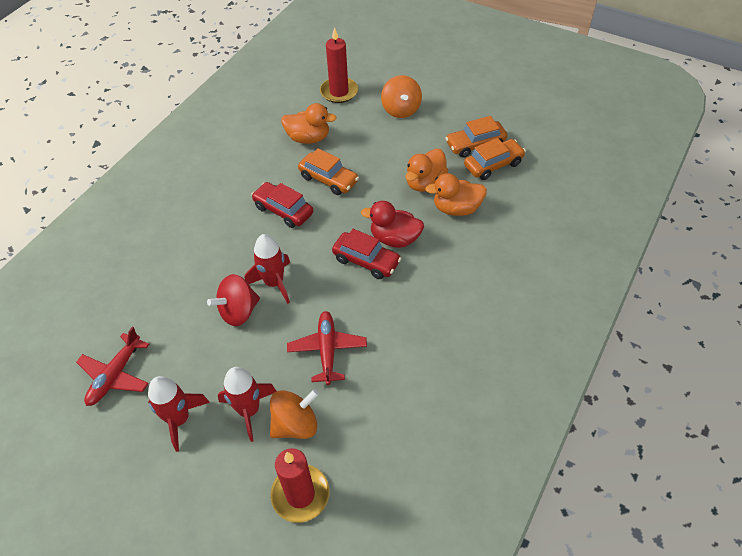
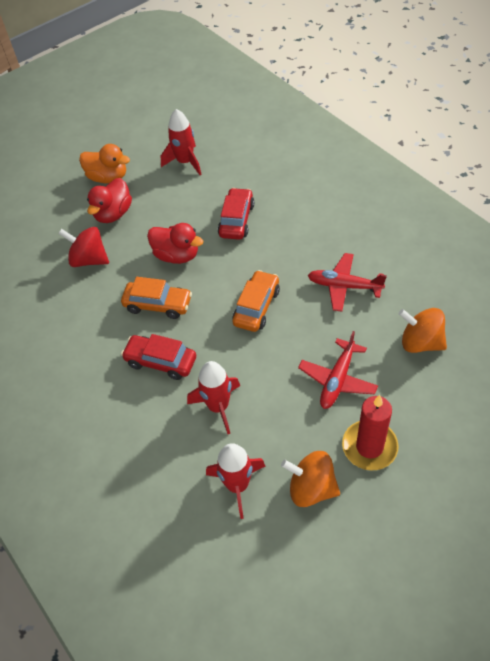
orange car: [298,148,359,195] [446,116,507,158] [464,138,526,180] = 3 -> [121,277,192,319] [232,270,280,332] = 2
orange duck: [281,103,337,144] [406,149,448,192] [425,173,487,216] = 3 -> [79,144,130,184] = 1
red candle: [270,448,329,523] [320,27,358,103] = 2 -> [342,395,399,471] = 1
red duck: [361,201,424,248] = 1 -> [87,178,132,223] [147,223,203,264] = 2

